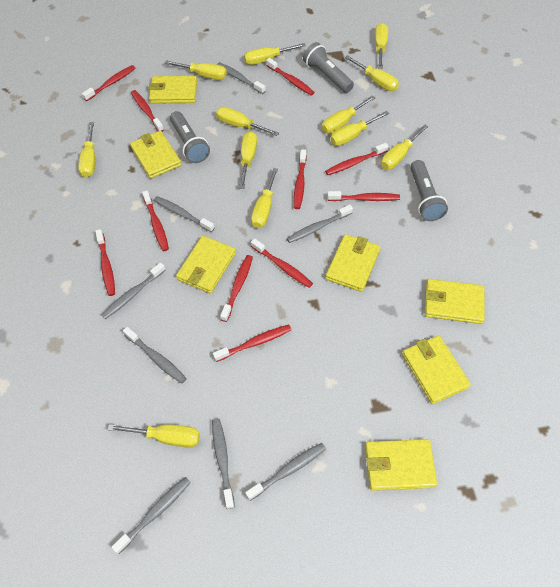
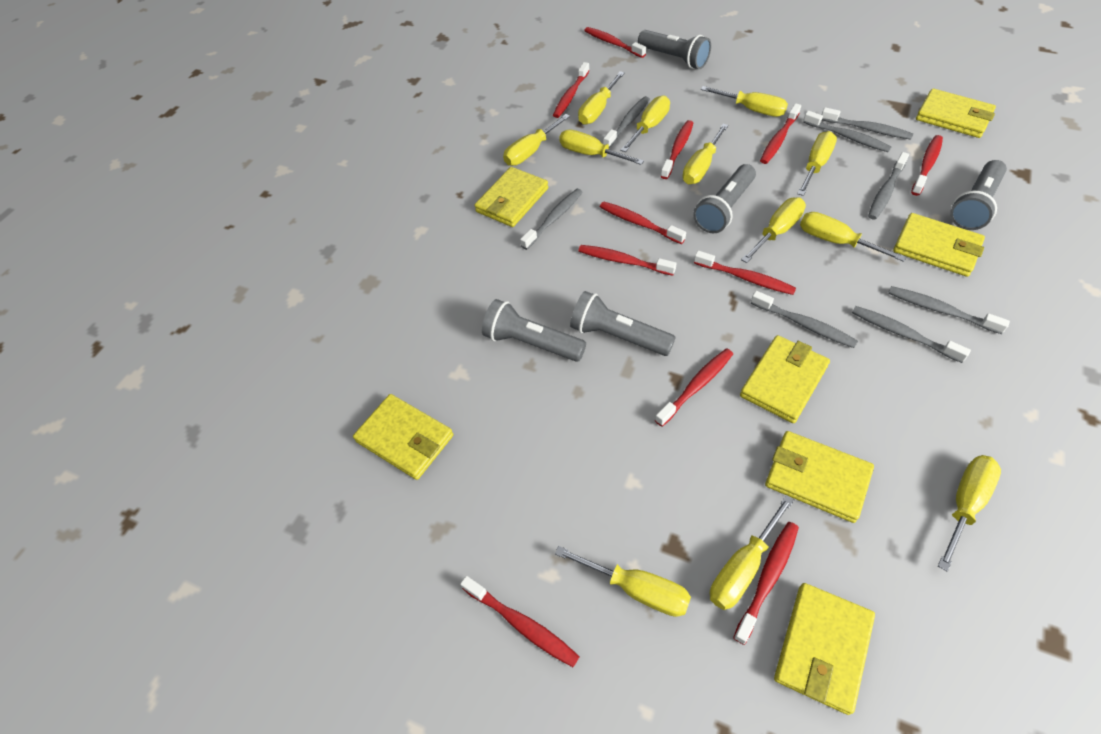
grey flashlight: [170,111,210,163] [303,42,354,93] [410,160,448,221] = 3 -> [482,299,586,362] [570,291,676,356] [638,30,711,69] [693,164,756,233] [950,160,1007,230] = 5

